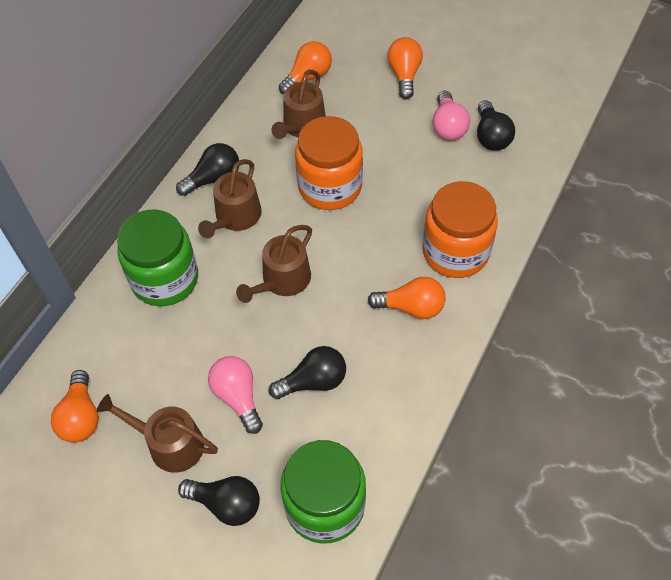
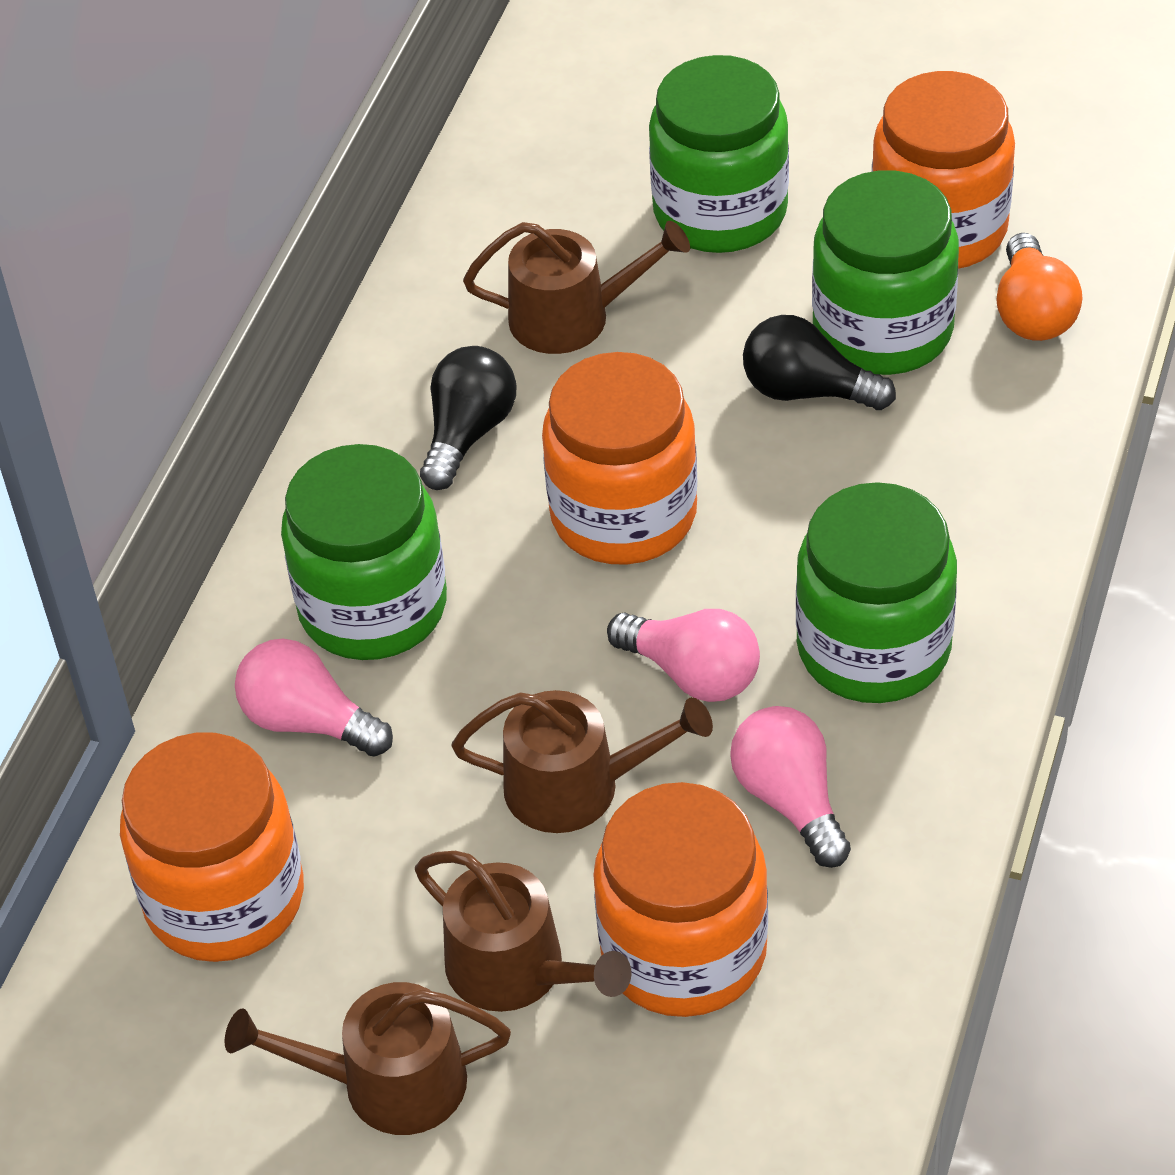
black light bulb: [176,143,239,196] [178,476,260,526] [269,346,346,399] [477,100,515,151] = 4 -> [420,346,516,490] [743,315,896,410] = 2
green jar: [117,209,198,306] [281,440,366,544] = 2 -> [281,444,447,660] [649,55,789,253] [796,482,957,703] [812,170,959,375] = 4
orange jar: [295,116,363,210] [422,181,498,278] = 2 -> [120,732,304,962] [542,352,697,565] [593,782,768,1017] [872,71,1015,269] = 4
orange light bulb: [51,370,99,443] [279,41,332,94] [367,277,445,319] [387,37,423,99] = 4 -> [996,233,1083,341] = 1
pink light bulb: [208,356,263,434] [432,90,470,140] = 2 -> [235,639,393,756] [607,609,760,702] [730,706,851,868] = 3

